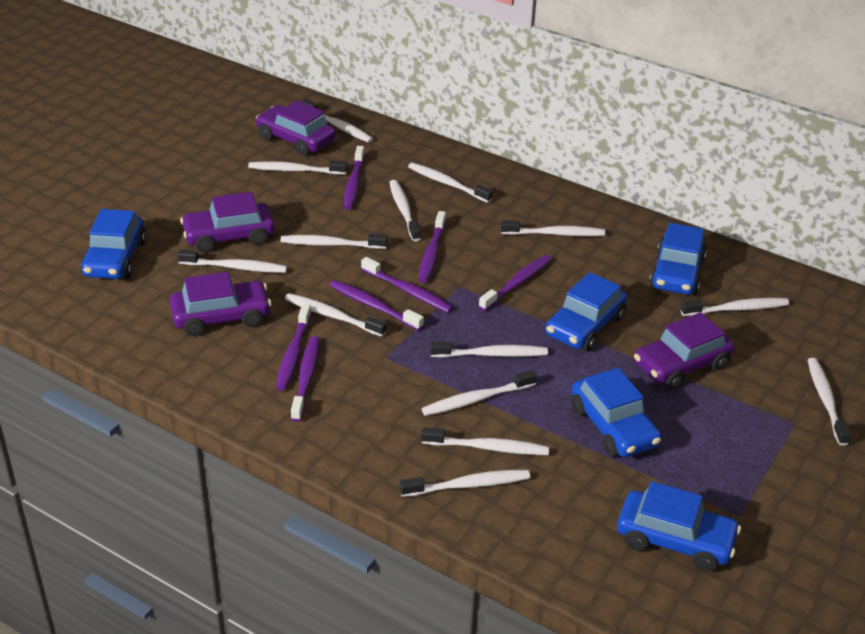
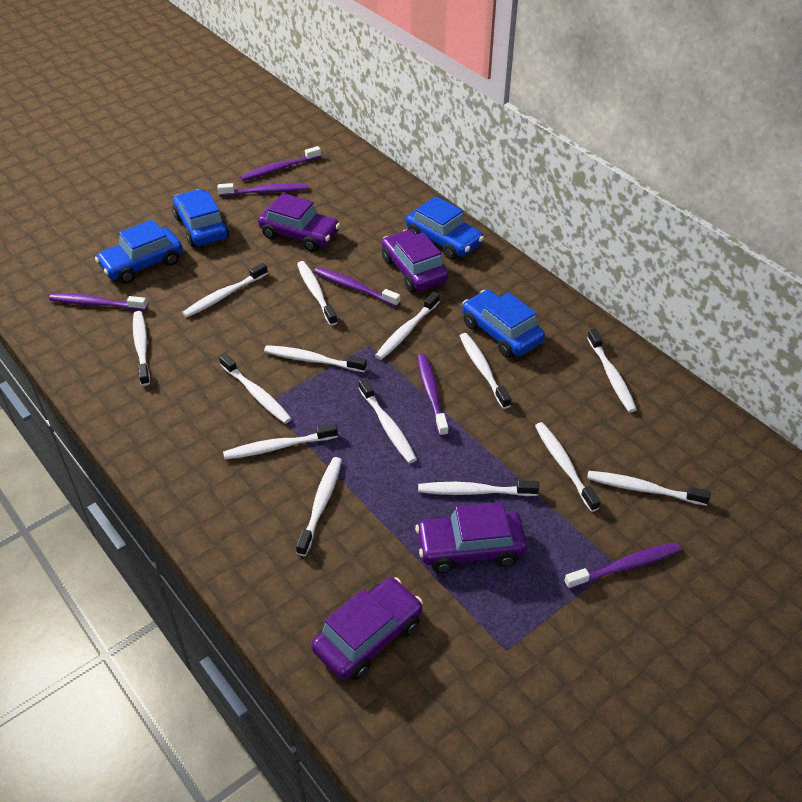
blue car: [81,209,146,279] [545,272,627,351] [571,368,661,457] [617,481,741,572] [649,223,707,295] = 5 -> [95,220,183,284] [172,189,229,247] [406,196,484,260] [462,290,545,358] = 4
purple toothbrush: [276,304,312,391] [291,336,320,422] [330,280,424,331] [344,146,365,210] [361,257,453,313] [419,211,446,283] [479,255,552,311] = 7 -> [49,293,148,311] [218,183,307,196] [240,146,321,181] [314,267,400,307] [417,354,448,437] [564,542,681,590] = 6

